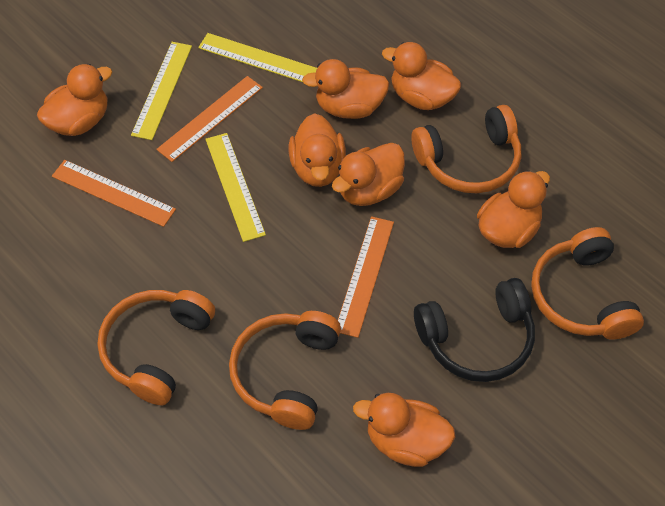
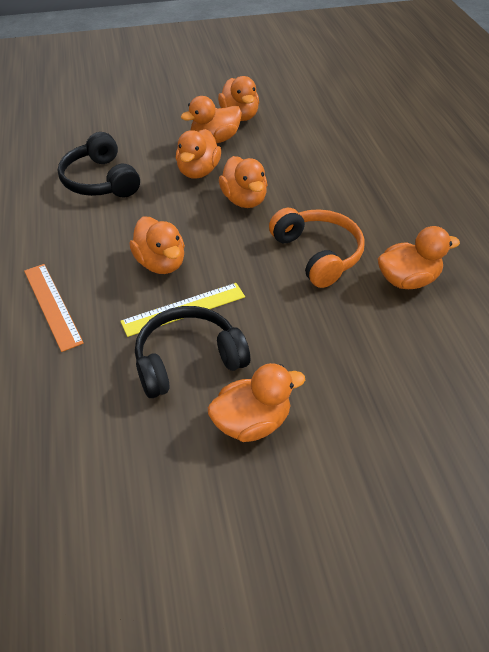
black headphones: [414,278,535,382] = 1 -> [58,132,140,198] [135,306,250,398] = 2
orange headphones: [97,290,215,405] [229,311,341,430] [411,105,521,193] [531,227,644,339] = 4 -> [269,208,365,288] = 1
orange ruler: [52,160,176,227] [156,76,263,162] [338,216,394,338] = 3 -> [24,264,84,352] = 1
yellow ruler: [131,42,192,140] [198,33,317,82] [205,133,266,242] = 3 -> [120,283,245,337] = 1

